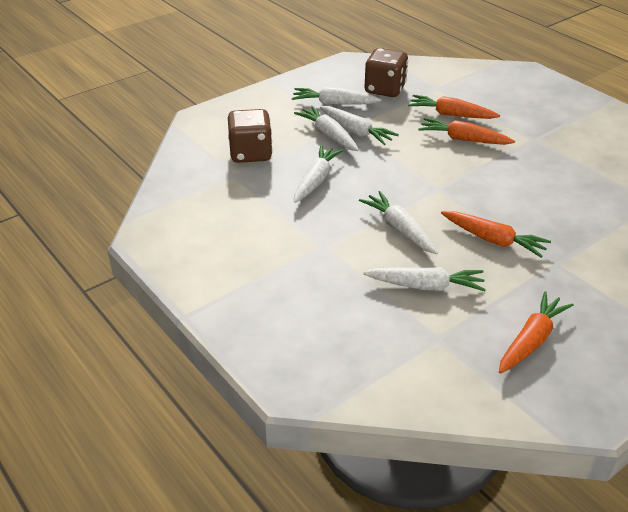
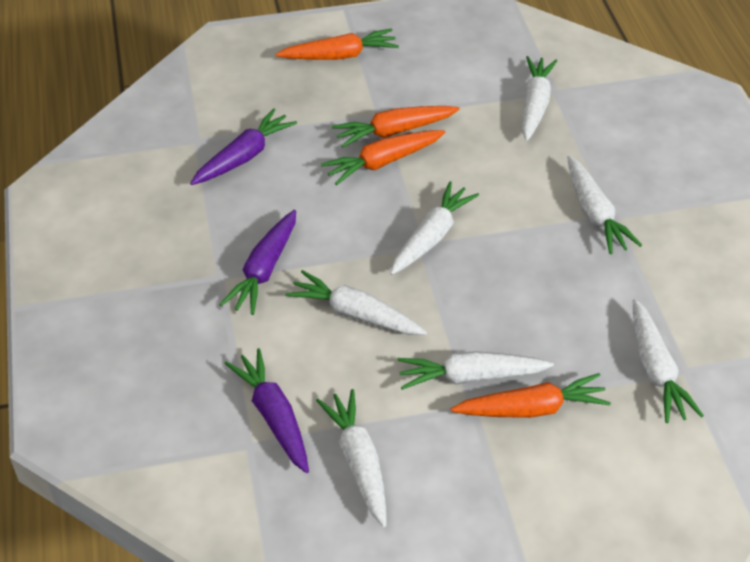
brown dice: [228,109,273,163] [365,48,408,97] = 2 -> none = 0
purple carrot: none = 0 -> [190,109,297,185] [219,210,296,315] [224,348,309,473] = 3
white carrot: [292,87,382,105] [294,106,359,151] [294,145,344,203] [320,106,399,145] [359,191,438,254] [363,267,486,291] = 6 -> [285,270,427,335] [316,389,386,527] [390,182,479,275] [397,351,554,390] [522,56,557,141] [567,156,642,254] [633,299,704,423] = 7

